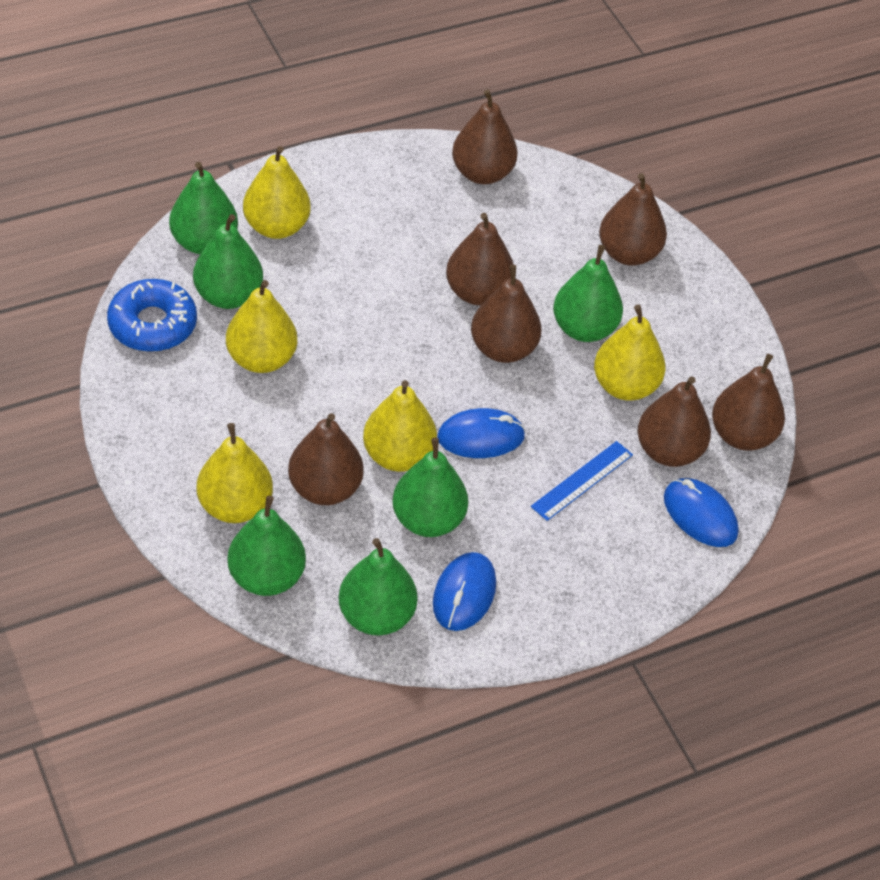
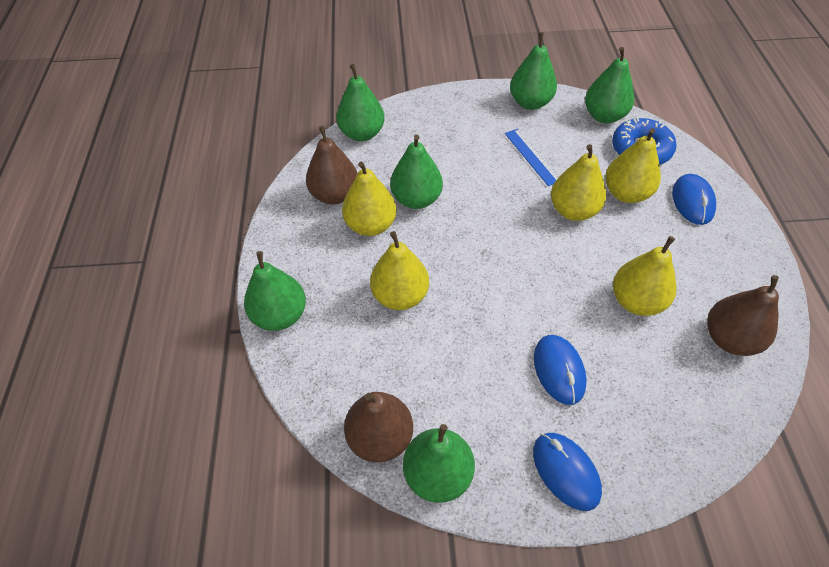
brown pear: [288,413,364,505] [446,213,514,305] [452,90,518,184] [471,265,542,363] [599,173,667,266] [638,377,711,467] [712,354,785,451] = 7 -> [306,126,357,205] [344,392,413,463] [707,275,779,356] = 3

